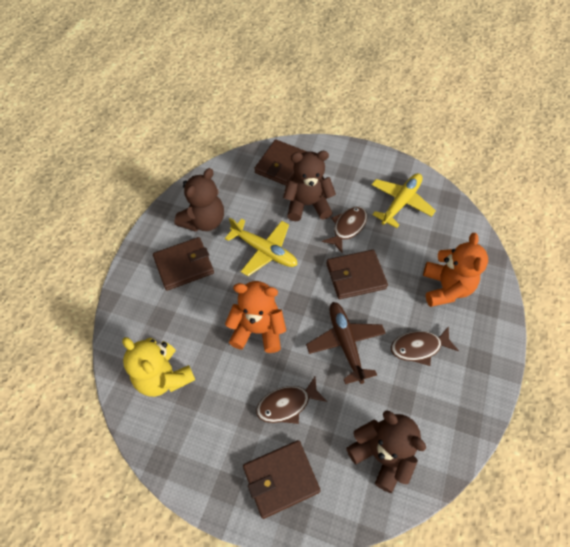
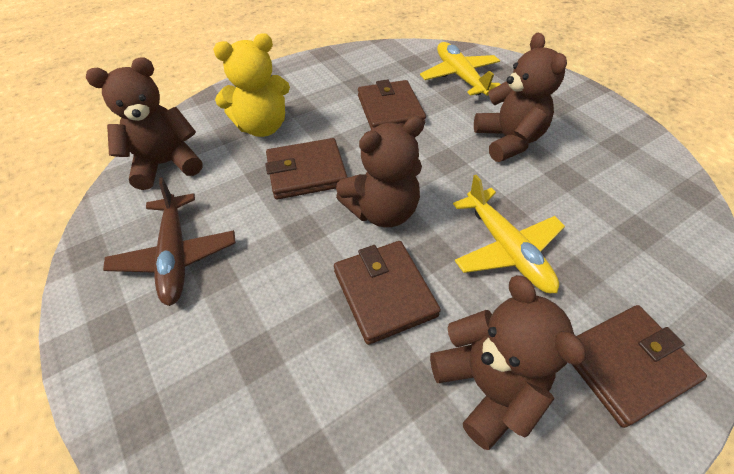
brown fish: [256,377,327,424] [322,206,367,253] [391,326,459,366] = 3 -> none = 0
brown teddy bear: [174,168,224,232] [283,151,336,221] [346,410,426,493] = 3 -> [86,57,203,190] [336,116,424,227] [430,275,586,450] [474,33,567,162] = 4
orange teddy bear: [225,281,286,353] [423,233,488,307] = 2 -> none = 0

